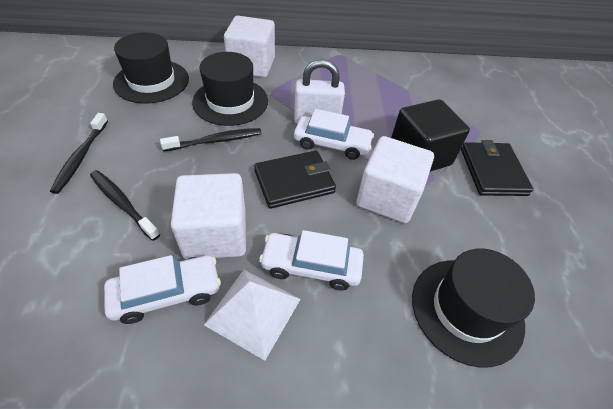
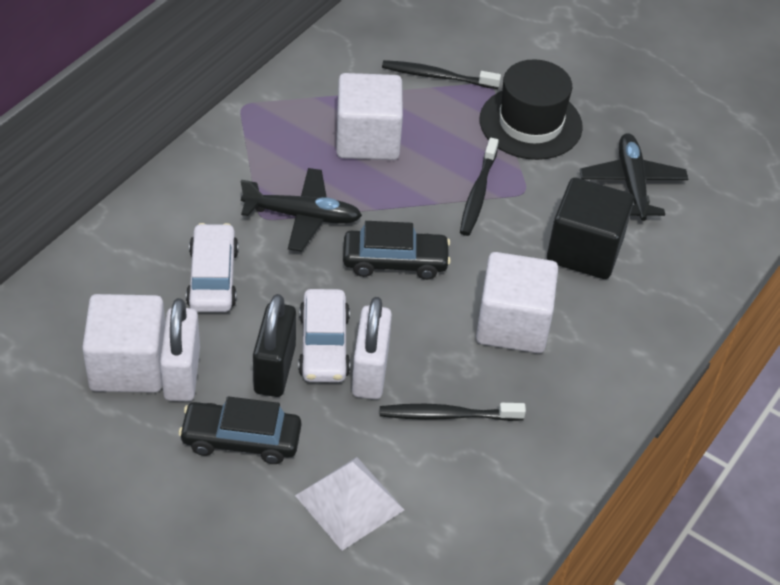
black car: none = 0 -> [178,396,301,464] [343,221,451,280] = 2
black hat: [113,32,189,104] [192,52,268,126] [412,249,535,368] = 3 -> [480,59,583,160] = 1
black padlock: none = 0 -> [253,294,296,397] = 1
black plane: none = 0 -> [241,168,362,252] [580,133,688,221] = 2
black wallet: [254,151,336,209] [461,140,534,196] = 2 -> none = 0
white car: [104,255,221,324] [259,230,364,291] [294,109,374,160] = 3 -> [186,223,239,312] [298,289,350,382] = 2
white padlock: [294,59,345,123] = 1 -> [160,298,200,401] [352,297,392,399] = 2

